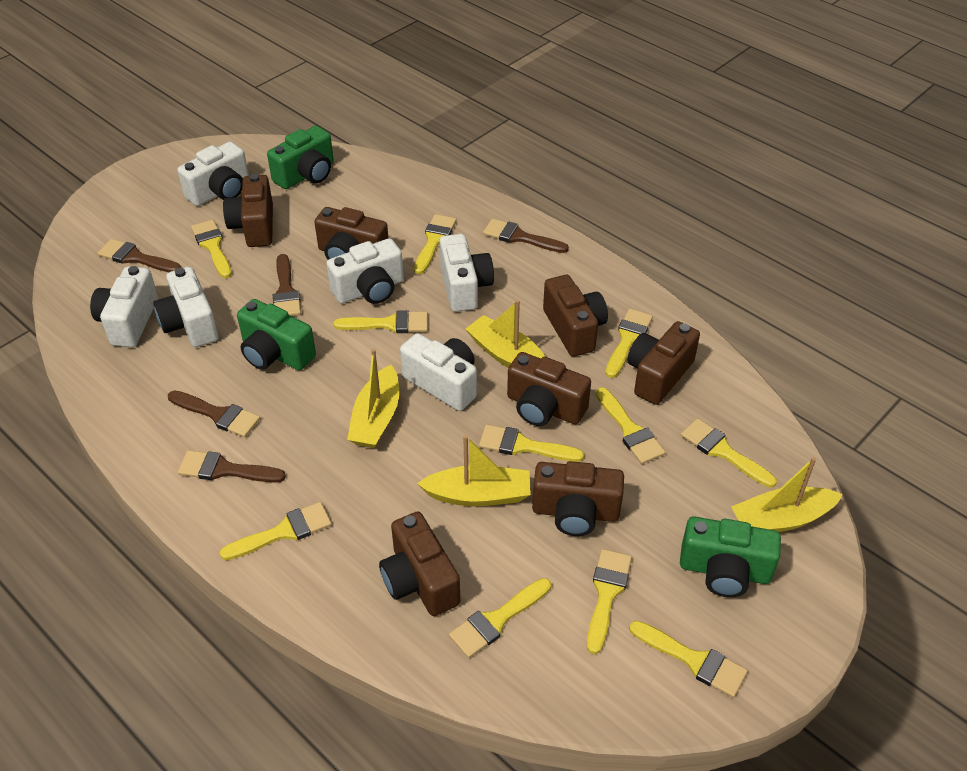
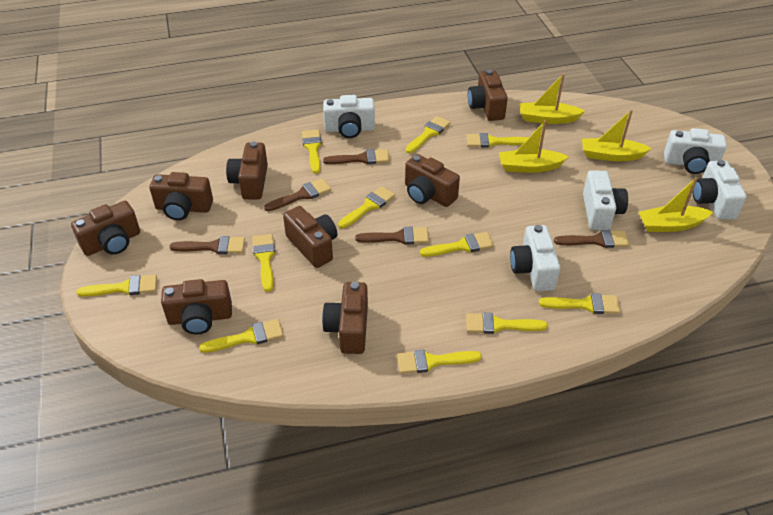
brown camera: [223,174,273,247] [315,207,388,260] [379,512,460,616] [507,352,591,426] [532,461,624,536] [543,275,608,357] [627,321,700,405] = 7 -> [71,201,140,256] [149,172,213,220] [161,279,232,334] [226,141,268,199] [283,206,337,268] [322,282,368,354] [405,154,460,207] [468,69,508,121] = 8
green camera: [237,299,316,370] [267,126,334,189] [680,516,781,597] = 3 -> none = 0
white camera: [90,266,158,347] [153,267,219,347] [177,142,249,206] [326,238,404,304] [400,333,477,411] [439,234,494,312] = 6 -> [323,95,375,138] [510,225,560,291] [583,170,628,230] [664,128,727,174] [693,160,747,220] = 5

